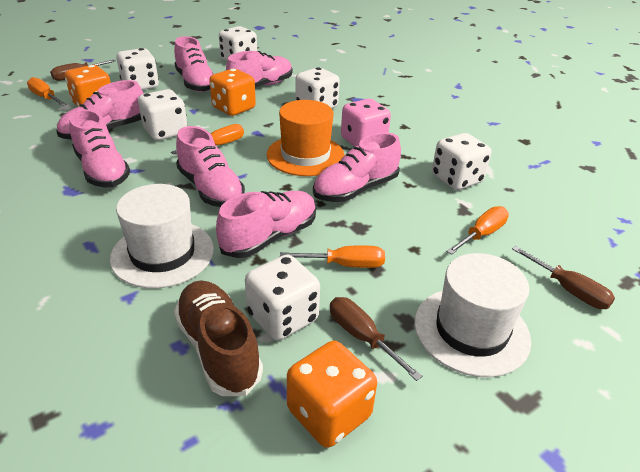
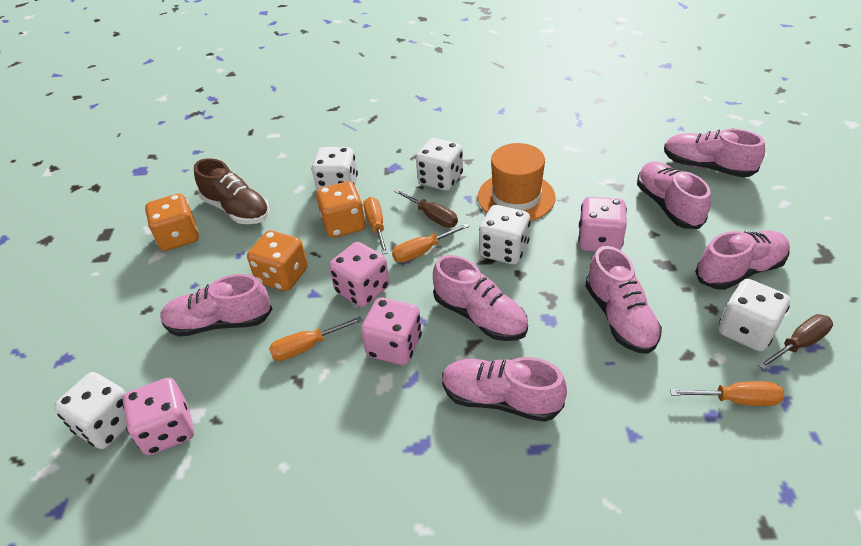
brown screwdriver: [50,60,116,81] [330,297,422,381] [512,246,615,309] = 3 -> [394,189,458,228] [758,314,833,370] = 2
pink dice: [341,99,391,147] = 1 -> [123,378,194,455] [329,242,390,307] [361,298,422,365] [578,197,627,252] = 4
white dice: [116,48,159,90] [138,89,188,140] [219,26,257,61] [245,254,320,341] [295,67,340,108] [432,133,491,190] = 6 -> [54,372,127,449] [312,147,358,191] [416,138,463,191] [479,205,531,265] [718,279,790,351] = 5
white hat: [110,184,214,288] [414,253,531,377] = 2 -> none = 0

